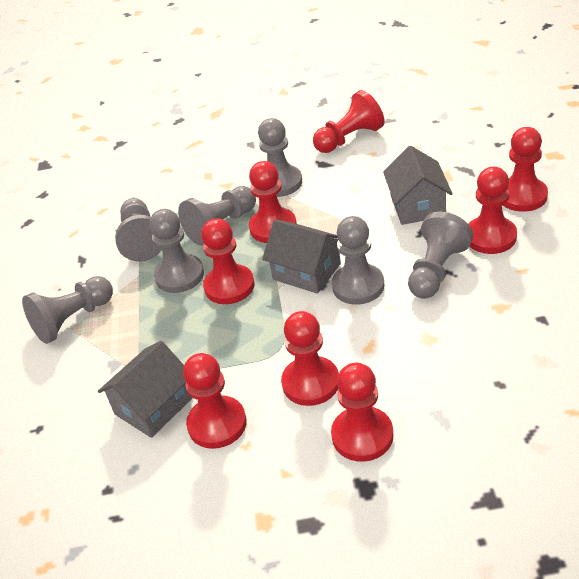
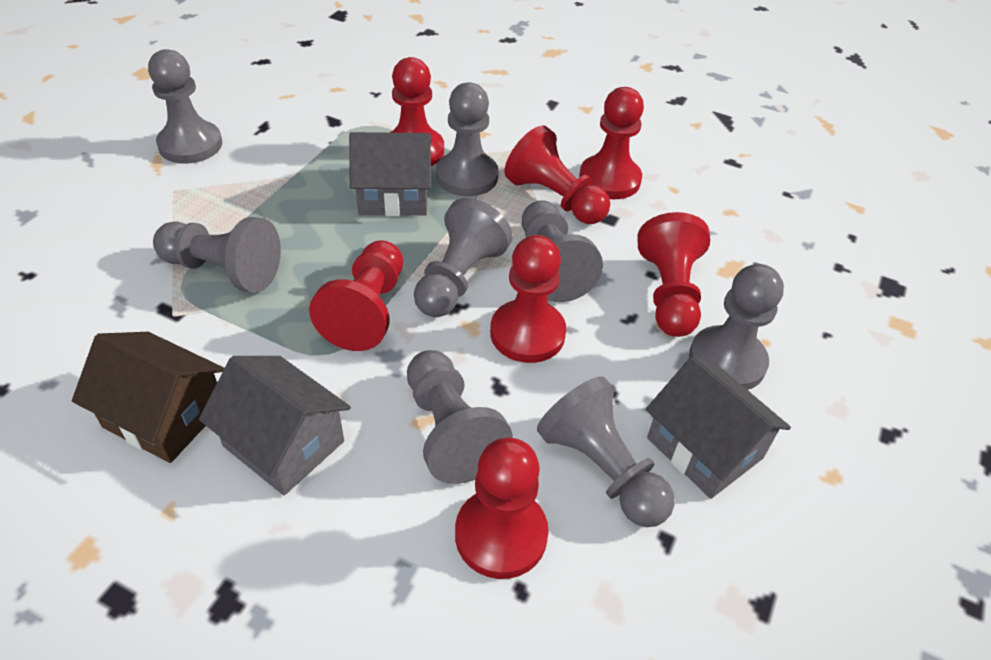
brown house: none = 0 -> [72,332,224,463] = 1
grey pawn: [22,276,113,344] [115,198,162,262] [149,209,204,293] [178,186,256,246] [258,118,302,197] [332,216,384,305] [408,212,473,299] = 7 -> [148,49,222,164] [153,217,281,293] [407,350,513,484] [414,198,513,317] [436,82,499,196] [522,200,603,302] [537,376,675,527] [689,264,784,390] = 8
red pawn: [183,353,247,449] [201,218,255,304] [249,161,297,243] [281,311,339,406] [313,90,385,153] [331,363,393,462] [468,167,517,254] [502,127,548,212] = 8 -> [309,240,403,351] [390,57,444,166] [455,438,549,579] [490,235,566,363] [504,126,610,224] [579,87,644,199] [637,212,710,337] = 7

